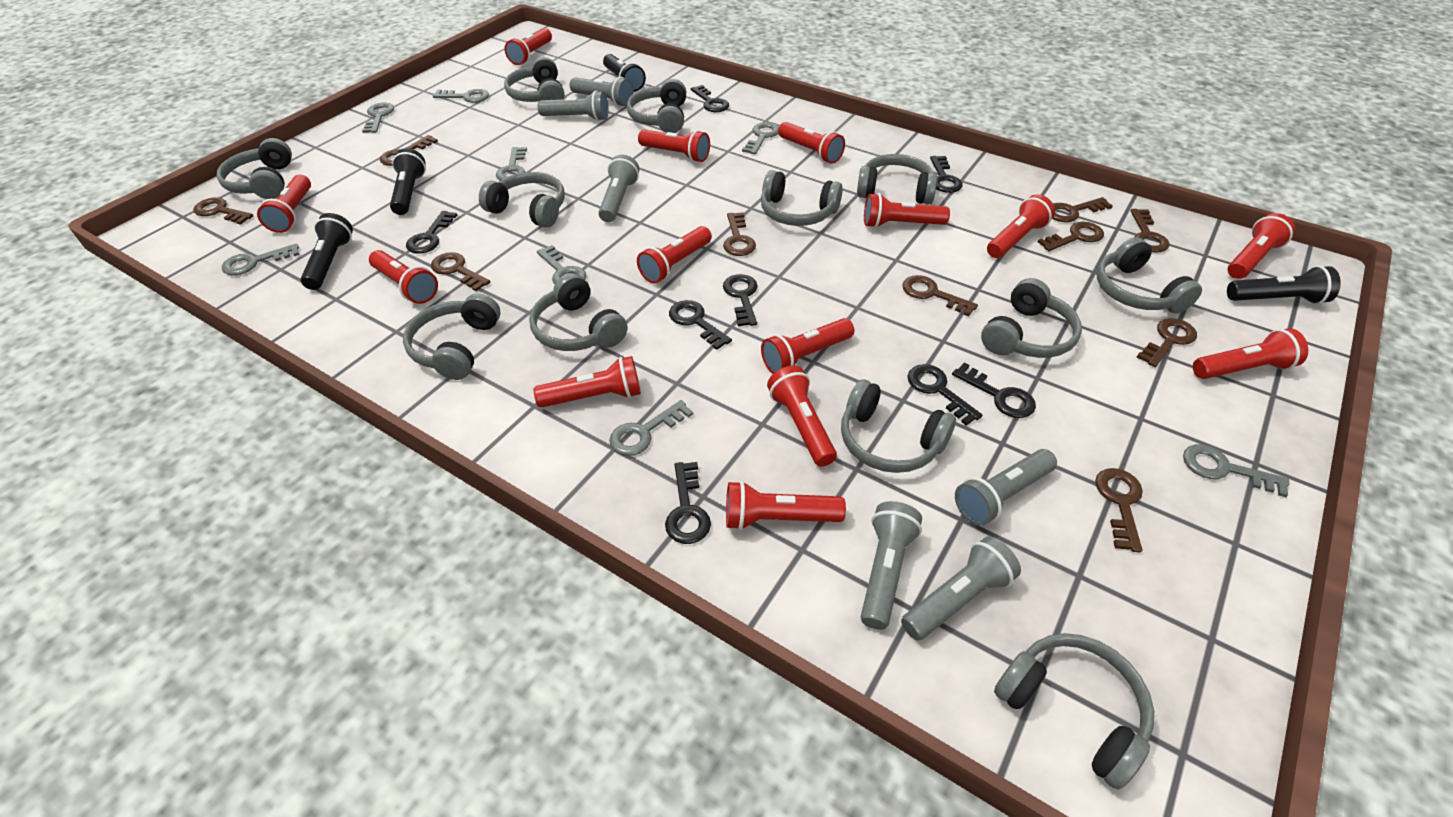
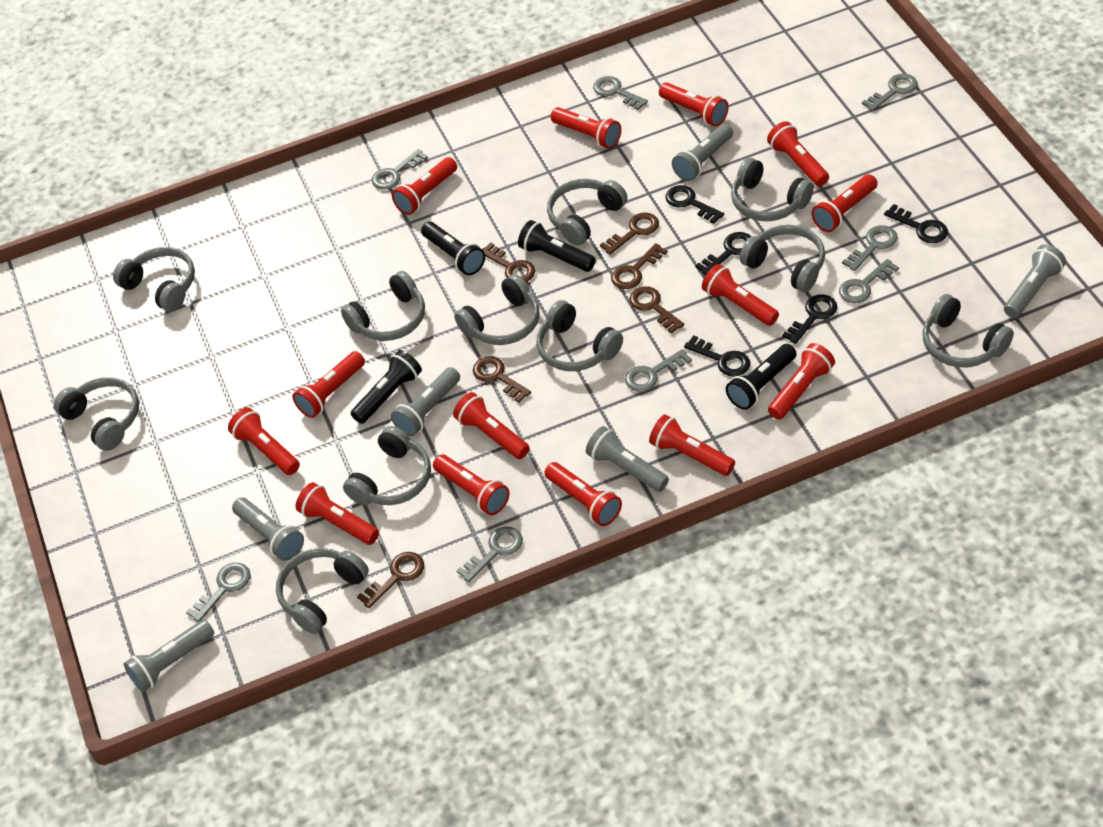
black key: [406,211,457,254] [665,462,711,544] [669,300,732,350] [691,85,729,112] [723,274,758,326] [908,364,983,426] [930,156,963,193] [952,362,1036,418] = 8 -> [665,185,724,224] [684,335,750,377] [695,232,751,275] [782,294,838,344] [884,204,948,243] = 5
brown key: [193,198,253,225] [380,135,438,166] [431,252,490,291] [723,212,756,256] [902,275,978,316] [1038,222,1104,251] [1053,197,1113,222] [1095,468,1143,552] [1130,209,1169,252] [1137,318,1197,367] = 10 -> [357,552,424,608] [473,356,531,403] [482,242,535,282] [600,212,659,254] [611,243,668,289] [629,286,684,334] = 6
grey headphones: [216,138,292,199] [403,293,500,380] [479,172,565,228] [504,57,565,102] [529,273,628,351] [627,79,686,133] [761,170,843,226] [841,379,956,473] [857,154,937,205] [981,278,1082,358] [994,633,1154,789] [1097,237,1202,313] = 12 -> [54,377,139,451] [113,247,195,312] [276,548,369,634] [341,271,425,341] [343,426,431,505] [454,274,539,345] [536,300,623,371] [547,179,628,246] [731,158,814,221] [740,225,825,292] [922,294,1014,367] = 11

